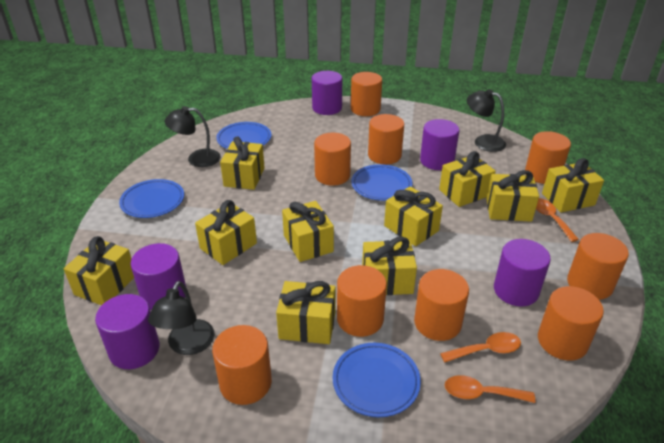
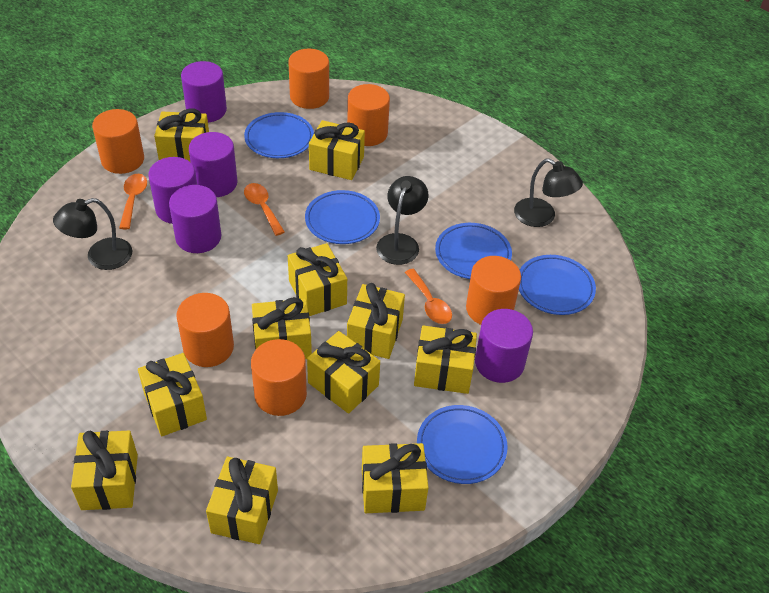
blue plate: [119,179,184,218] [216,122,271,149] [332,343,421,417] [351,164,412,201] = 4 -> [244,112,314,158] [305,190,380,244] [417,405,508,484] [435,223,512,279] [519,255,596,315] = 5
orange cylinder: [212,325,272,405] [314,133,351,186] [337,265,387,337] [351,72,382,116] [368,114,404,165] [414,269,469,341] [525,131,571,184] [538,286,604,361] [567,233,629,300] = 9 -> [92,109,144,174] [176,293,234,367] [251,339,307,416] [288,49,329,109] [347,84,390,146] [466,256,521,325] = 6
yellow gift: [64,236,134,305] [195,200,257,265] [220,136,265,190] [276,281,336,344] [282,201,334,262] [362,237,417,295] [384,186,443,246] [439,151,496,207] [486,170,539,222] [542,158,604,212] = 10 -> [71,431,138,510] [138,353,207,436] [154,108,209,162] [206,457,278,544] [252,297,312,359] [288,243,347,316] [307,331,380,414] [309,120,365,180] [347,283,405,359] [362,443,428,513] [414,325,477,394] = 11

